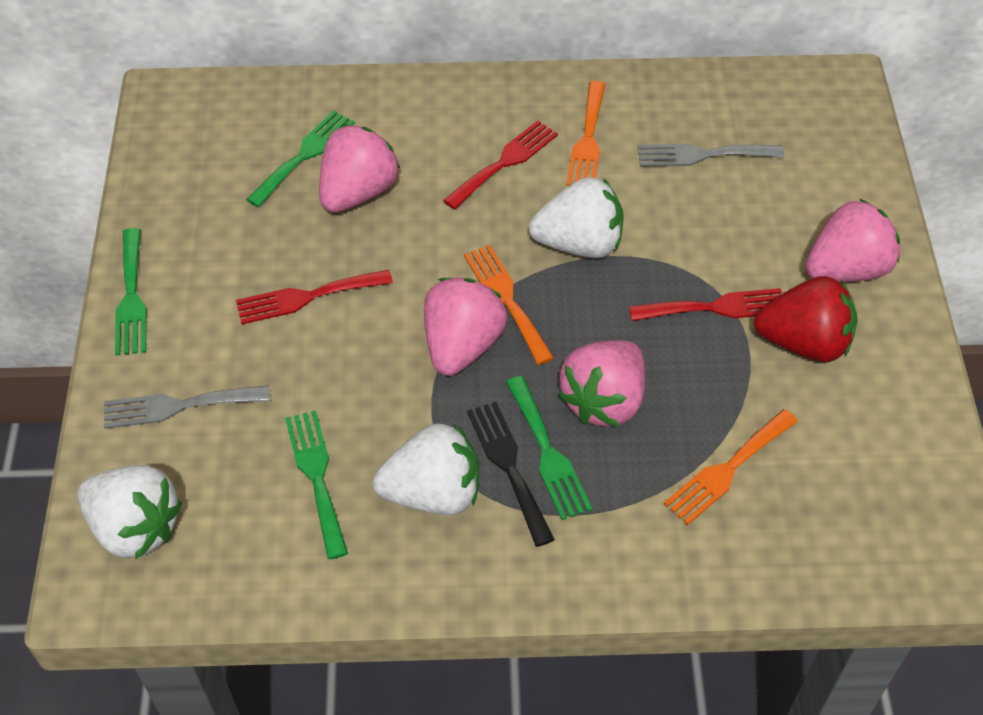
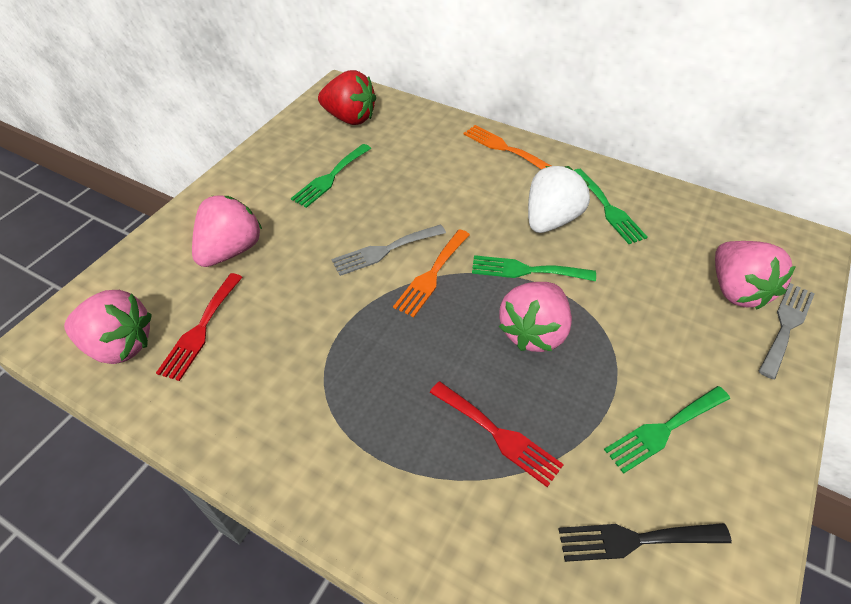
orange fork: [464,245,554,365] [566,81,606,186] [664,409,798,525] = 3 -> [393,229,470,317] [464,125,551,170] = 2
red fork: [236,270,393,324] [443,121,558,209] [629,288,782,321] = 3 -> [156,273,242,381] [430,381,564,487] = 2
white strawberry: [77,465,182,559] [373,424,479,515] [529,177,624,258] = 3 -> [528,166,590,233] = 1

